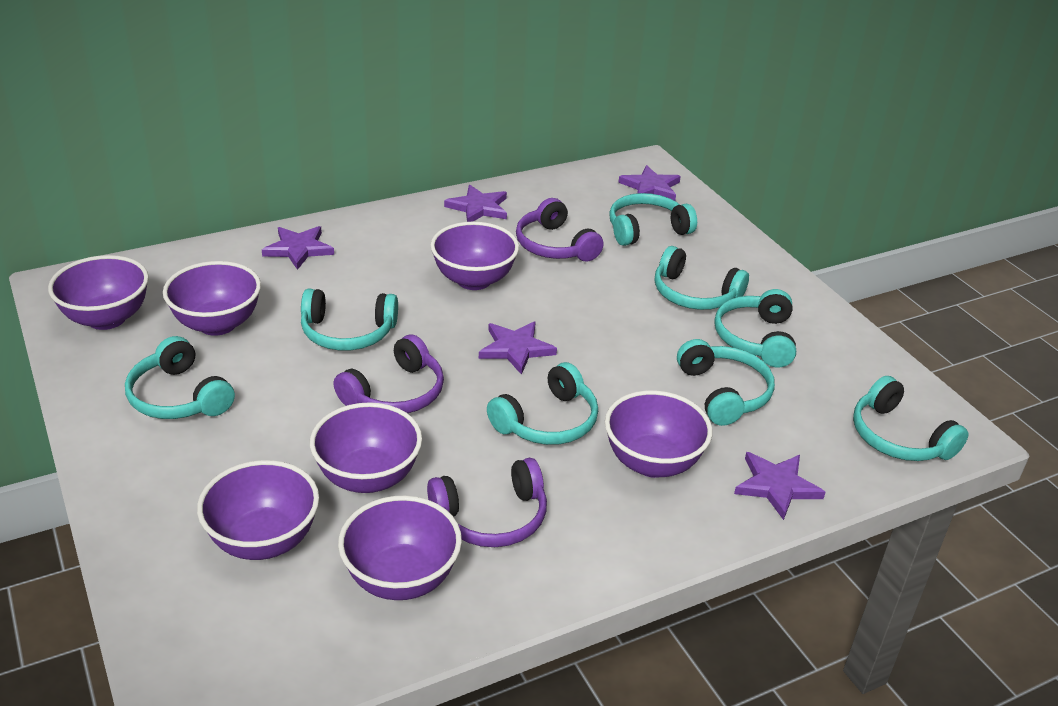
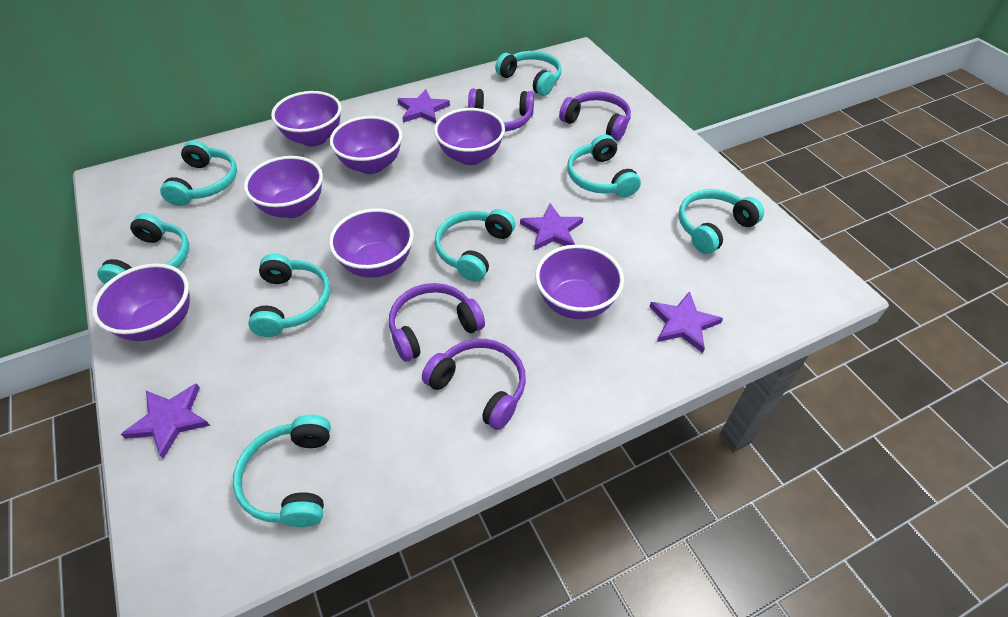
purple headphones: [334,334,444,413] [427,458,547,547] [516,198,604,262] = 3 -> [389,283,485,362] [422,339,526,430] [468,88,534,131] [559,91,631,141] = 4
purple star: [262,226,334,270] [444,185,507,222] [479,321,557,375] [618,165,681,201] [734,452,825,520] = 5 -> [121,383,210,459] [398,89,450,123] [520,203,583,250] [649,291,723,353] = 4

